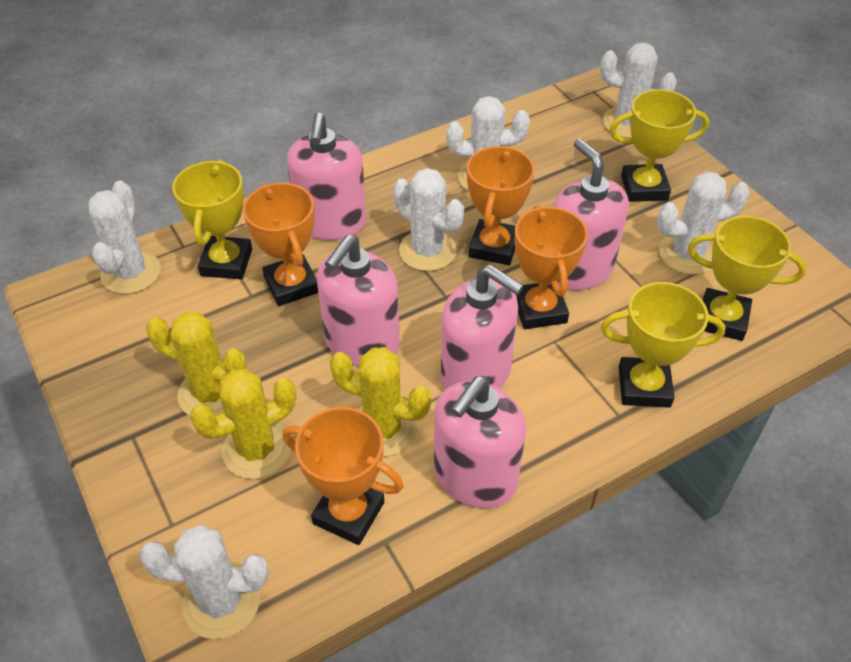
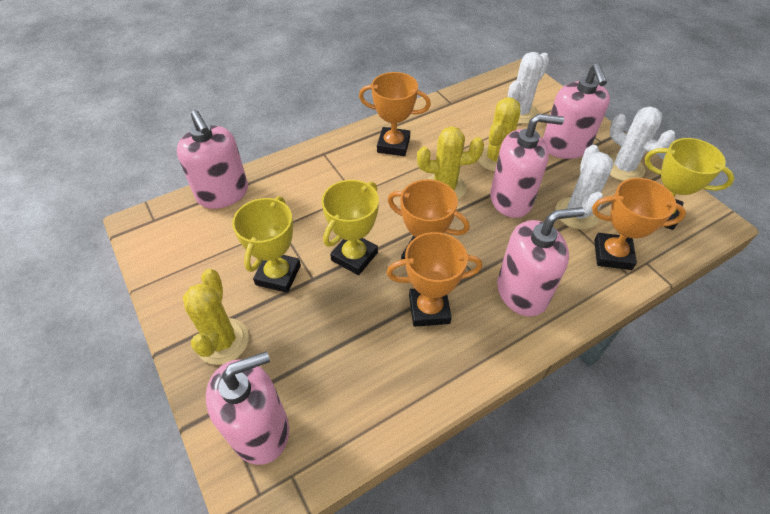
white cactus: [88,180,161,294] [139,524,268,639] [393,168,464,271] [447,96,530,191] [600,43,677,138] [657,172,750,275] = 6 -> [508,52,549,124] [555,145,614,230] [609,106,676,181] = 3
yellow trophy: [172,160,252,279] [601,282,726,408] [609,89,709,202] [688,216,806,341] = 4 -> [232,196,301,293] [321,180,379,275] [645,138,734,230] = 3

